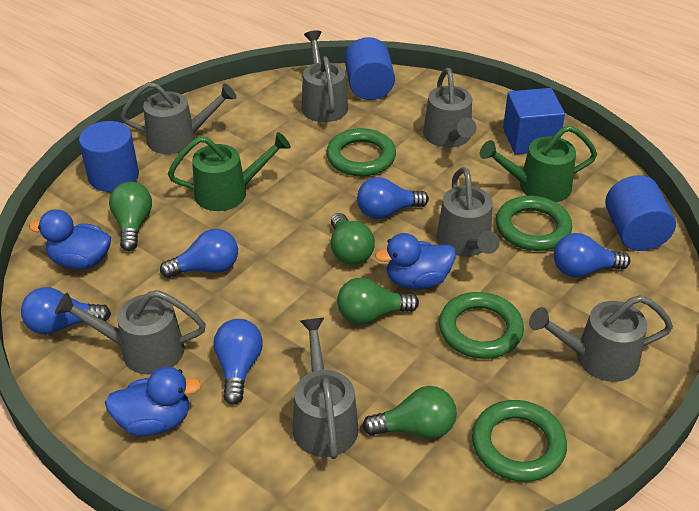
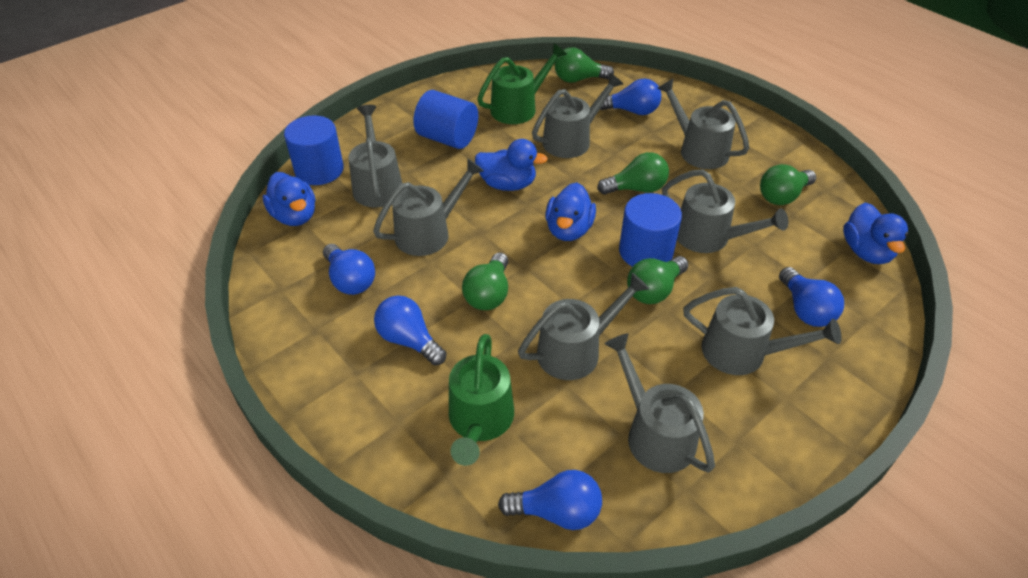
blue cube: [503,88,565,154] = 1 -> none = 0
blue duck: [29,209,111,269] [105,367,201,436] [375,233,456,290] = 3 -> [263,172,315,226] [475,139,548,191] [545,183,596,241] [843,202,908,264] = 4
green light bulb: [109,182,152,251] [331,213,375,265] [337,278,419,324] [362,386,457,439] = 4 -> [462,253,508,310] [554,47,614,83] [597,152,669,195] [627,256,688,304] [760,164,816,205] = 5
green ring: [326,128,396,176] [439,292,524,359] [472,400,567,482] [496,196,572,251] = 4 -> none = 0
grey watering can: [55,290,206,375] [120,82,236,154] [293,318,359,459] [302,30,348,122] [423,68,476,148] [436,167,500,256] [529,295,673,382] = 7 -> [348,105,402,207] [373,158,484,256] [518,273,649,380] [532,73,623,158] [605,333,715,473] [657,79,749,169] [662,169,788,253] [683,287,842,375] = 8

